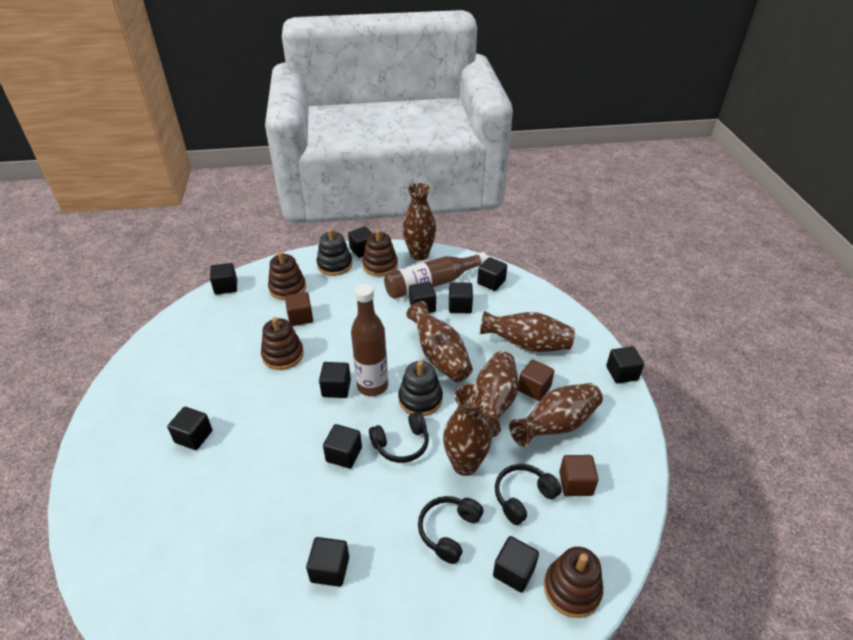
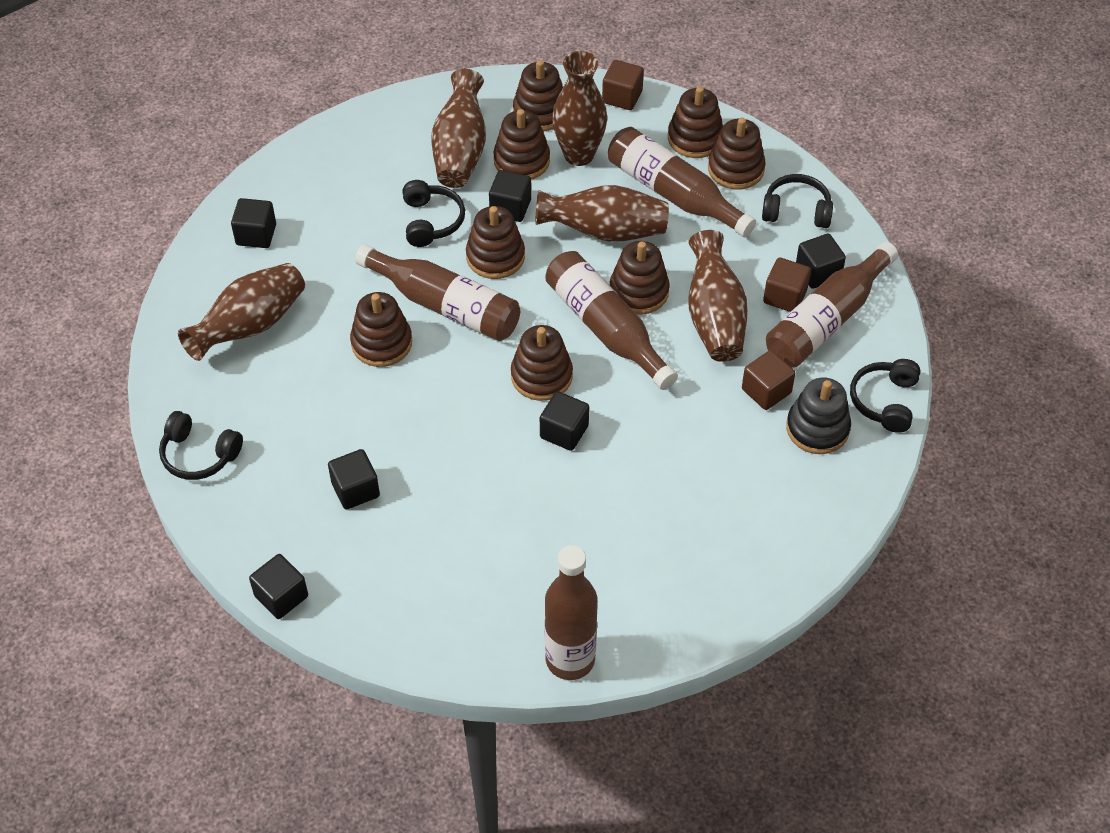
black cube: [167,407,212,450] [210,263,237,295] [306,537,349,587] [319,362,351,398] [323,424,362,469] [348,226,372,258] [409,282,436,313] [449,282,473,313] [477,257,507,291] [493,536,539,593] [606,346,644,383] = 11 -> [231,198,276,248] [249,554,308,619] [328,449,380,509] [489,170,531,222] [540,391,589,451] [796,234,846,289] = 6
black headphones: [369,411,429,463] [418,496,483,564] [495,464,562,525] = 3 -> [159,411,243,480] [402,180,465,247] [762,174,833,228] [850,359,921,433] = 4
black stacking toy: [317,229,352,276] [398,361,443,416] = 2 -> [786,378,851,454] = 1
brown bottle: [351,284,388,396] [384,252,487,299] = 2 -> [355,244,520,341] [545,251,678,390] [545,545,598,680] [608,127,756,237] [766,242,898,368] = 5
brown stacking toy: [261,317,304,370] [268,251,306,300] [362,229,398,277] [544,547,603,618] = 4 -> [350,292,412,367] [466,206,525,279] [493,109,550,180] [511,325,573,401] [513,60,563,131] [610,241,670,315] [668,87,723,158] [708,118,766,190] = 8
brown vase: [402,183,436,261] [406,301,473,382] [443,384,492,476] [476,351,519,437] [480,311,575,352] [509,383,603,447] = 6 -> [178,263,305,361] [431,69,486,188] [536,185,669,242] [552,51,607,166] [688,230,748,362] = 5

